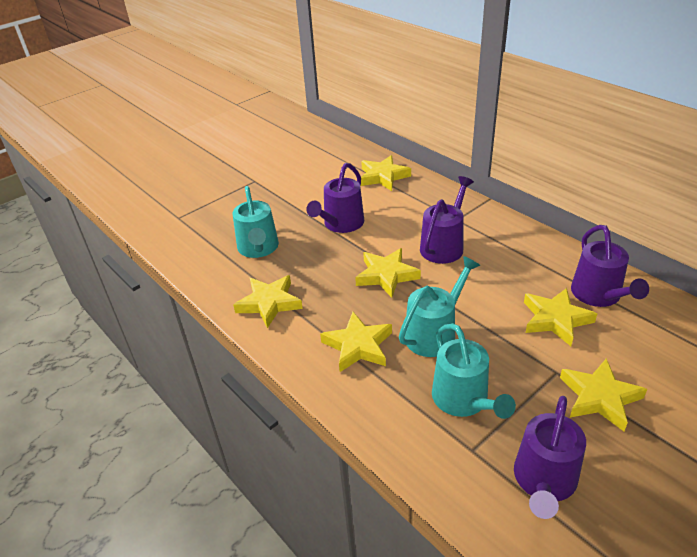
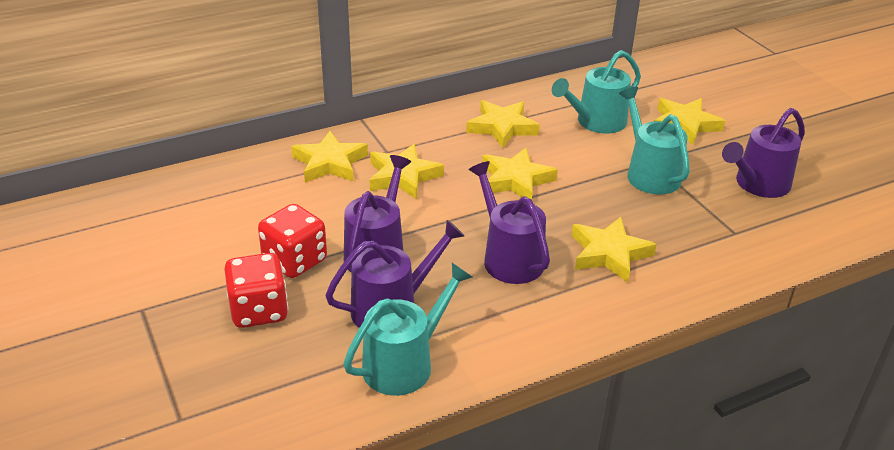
red dice: none = 0 -> [224,253,288,328] [258,204,327,278] = 2

